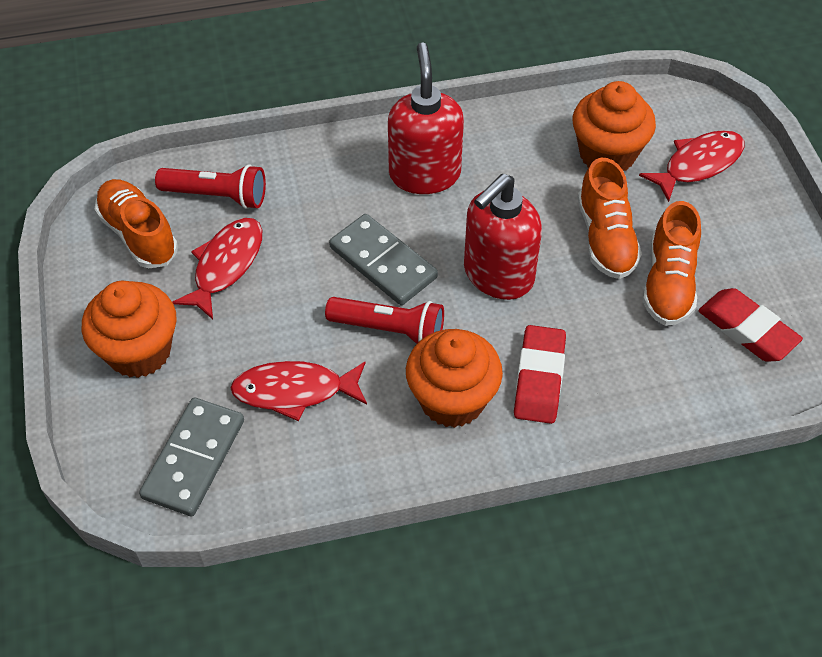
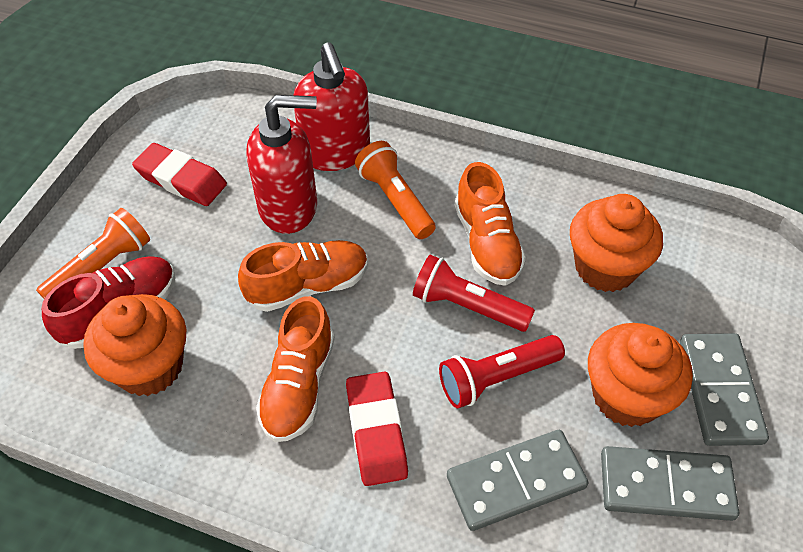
grey domino: [139,398,244,516] [329,214,438,305] = 2 -> [447,430,588,531] [601,446,739,521] [680,333,769,446] = 3
orange flashlight: none = 0 -> [36,208,150,299] [355,141,436,239] = 2
red fish: [172,218,262,319] [230,361,367,421] [639,130,744,202] = 3 -> none = 0
red shoe: none = 0 -> [42,257,176,349] = 1

